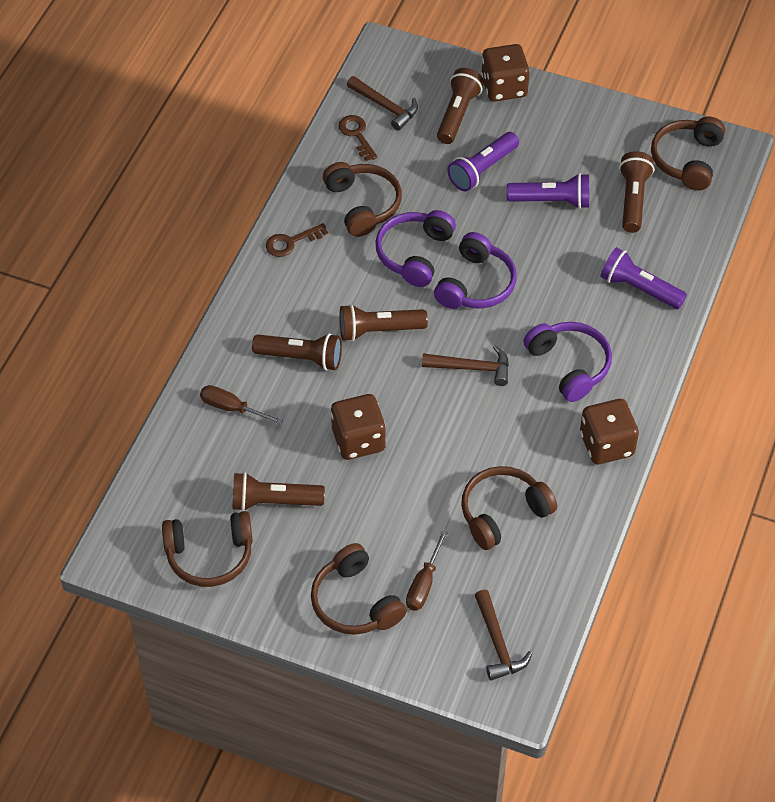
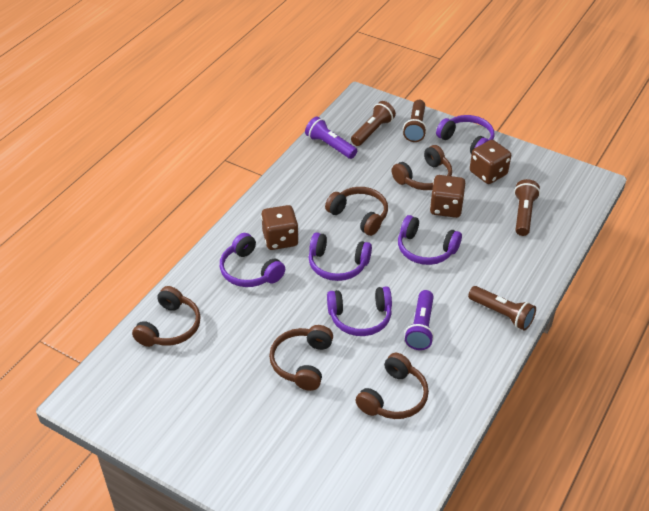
brown flashlight: [232,472,325,511] [252,333,342,371] [339,304,428,341] [437,68,484,144] [619,151,654,233] = 5 -> [351,101,396,146] [403,100,427,142] [468,286,536,330] [514,179,540,236] = 4
brown hammer: [347,76,418,131] [422,345,509,386] [475,590,532,681] = 3 -> none = 0
brown key: [266,223,328,257] [338,115,378,161] = 2 -> none = 0
brown screwdriver: [200,385,283,425] [406,530,448,610] = 2 -> none = 0
purple flashlight: [447,132,519,192] [507,173,589,209] [600,247,687,309] = 3 -> [305,116,357,159] [405,290,434,350] = 2
purple headphones: [376,210,456,287] [434,232,517,309] [523,322,612,402] = 3 -> [220,233,285,287] [309,232,372,281] [327,286,392,336] [398,215,462,265] [436,115,495,154] = 5

